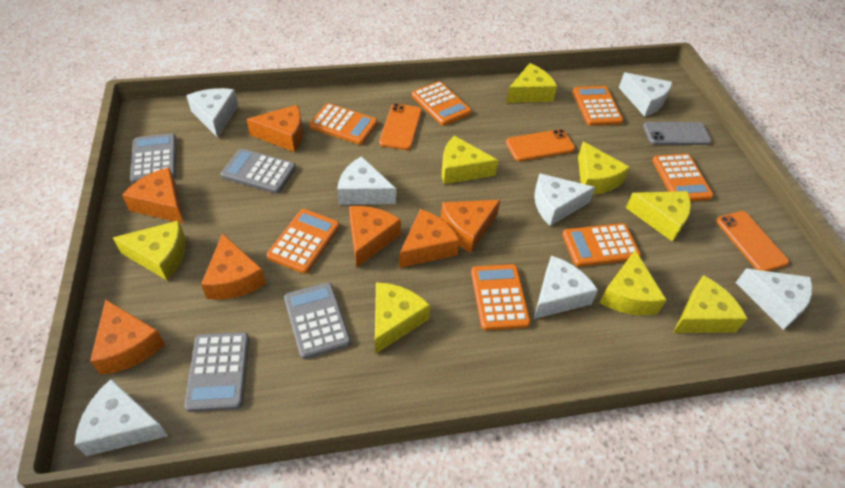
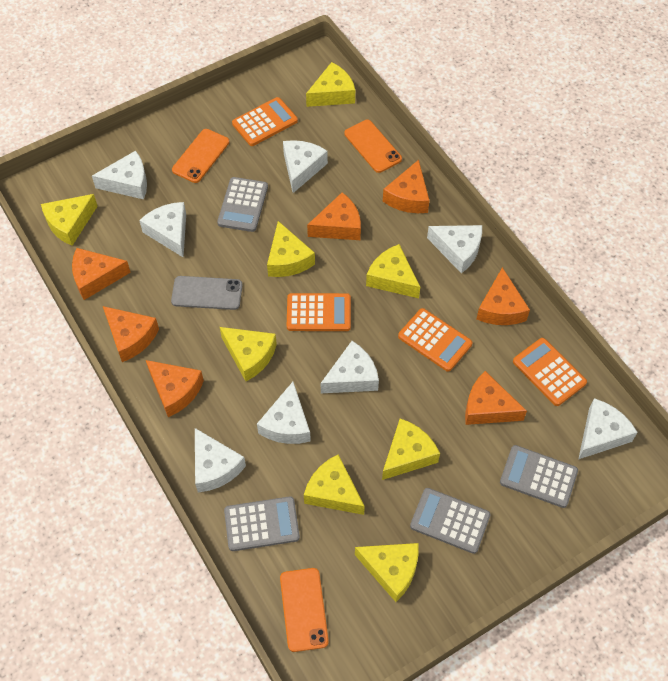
orange calculator: [267,209,340,274] [310,103,378,145] [412,81,472,126] [471,264,531,331] [562,223,641,267] [573,86,623,126] [652,154,714,202] = 7 -> [232,97,298,146] [287,293,351,331] [398,308,472,372] [513,338,587,406] = 4
white cheese: [74,379,168,456] [186,88,238,138] [337,156,396,205] [534,173,595,226] [534,256,598,319] [619,72,672,117] [736,268,812,330] = 7 -> [92,151,147,199] [139,202,186,257] [195,428,246,492] [257,382,311,444] [283,140,328,193] [321,341,379,393] [427,225,482,273] [578,398,638,459] = 8

